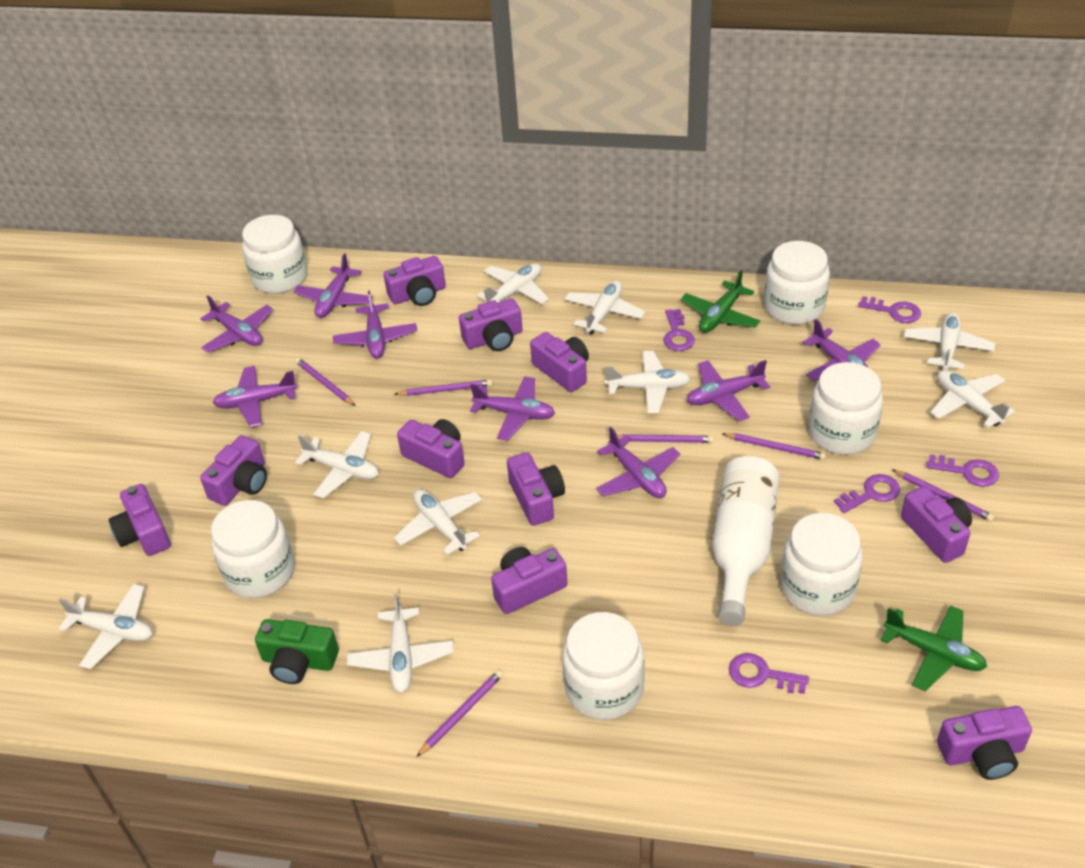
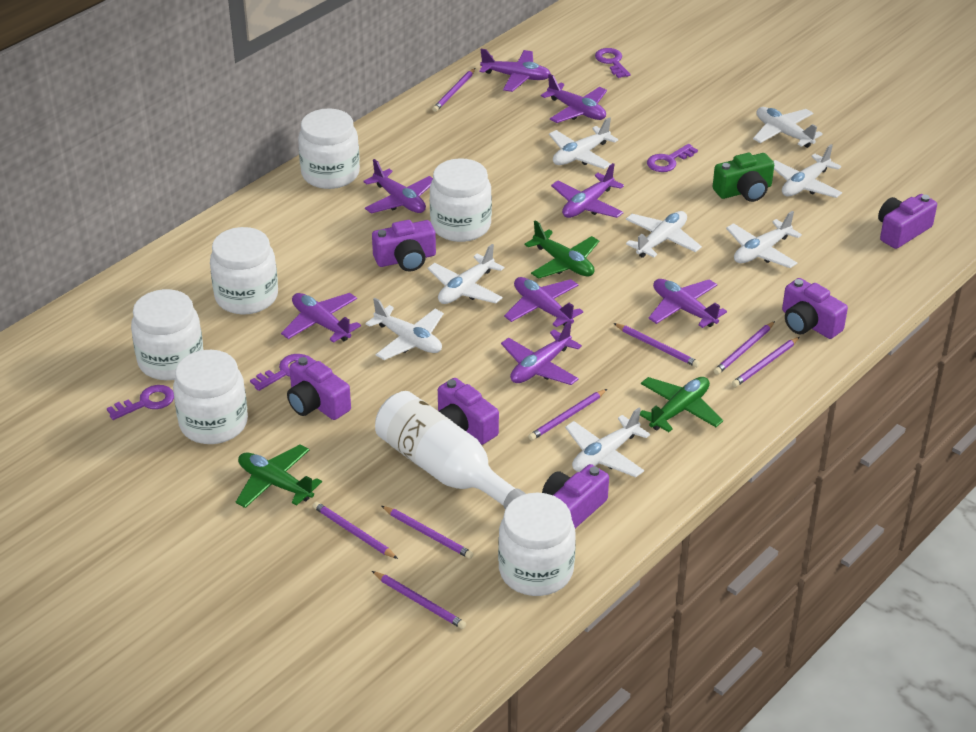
green plane: [681,270,761,333] [881,605,987,691] = 2 -> [236,445,322,508] [524,220,599,279] [640,377,723,432] = 3
purple camera: [108,484,171,556] [200,435,267,506] [384,256,446,306] [397,419,465,478] [459,298,523,351] [491,547,568,614] [507,452,565,526] [530,332,589,392] [901,486,972,563] [937,706,1032,780] = 10 -> [287,355,351,420] [372,220,436,272] [438,378,499,445] [542,464,609,528] [782,278,848,339] [878,194,937,249] = 6
purple key: [663,309,695,351] [729,653,809,694] [834,474,900,513] [858,296,921,323] [926,454,999,487] = 5 -> [107,385,174,420] [250,354,306,391] [595,48,630,78] [647,144,698,172] = 4
purple pencil: [295,358,356,406] [395,379,492,396] [416,670,503,757] [609,434,714,443] [722,433,826,460] [892,469,994,522] = 6 -> [313,502,398,559] [372,571,466,629] [382,506,473,559] [432,68,475,112] [528,389,607,441] [614,323,700,367] [714,321,775,375] [732,337,799,387] = 8
white plane: [59,584,153,669] [295,431,379,498] [347,593,454,693] [394,489,483,555] [477,263,549,304] [565,280,645,334] [604,351,691,413] [904,312,995,370] [930,370,1015,428] = 9 -> [366,298,444,360] [428,244,504,304] [549,117,618,169] [565,408,650,477] [626,211,702,258] [726,211,802,268] [753,107,823,148] [773,144,842,198] = 8

